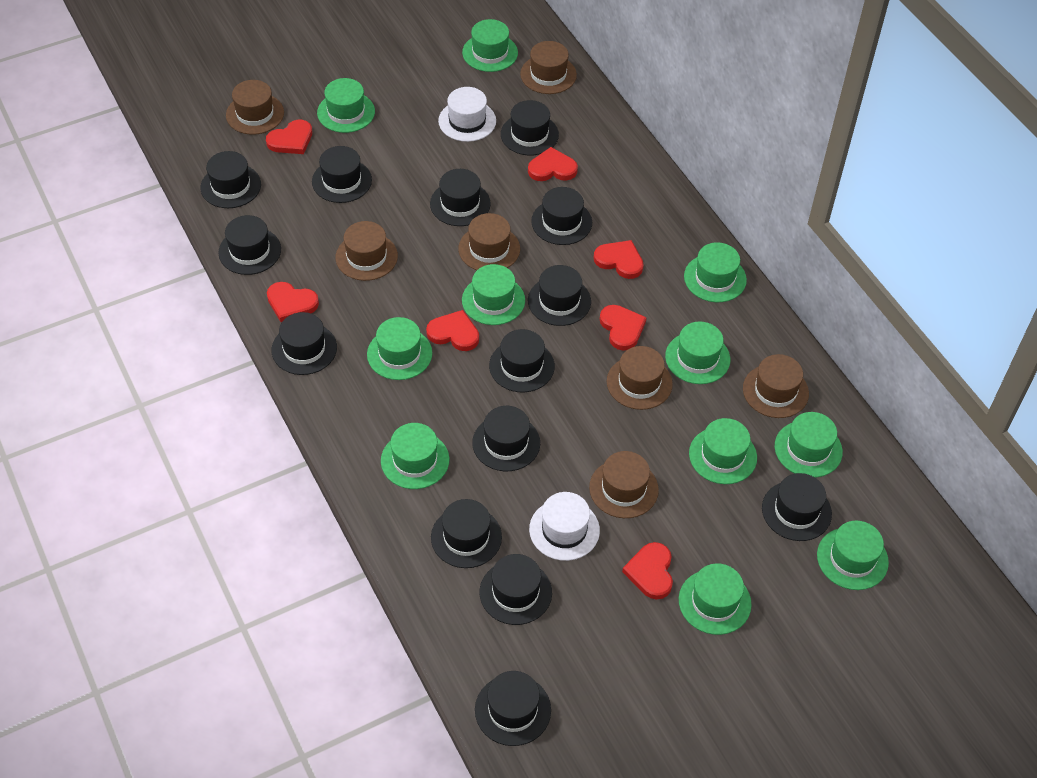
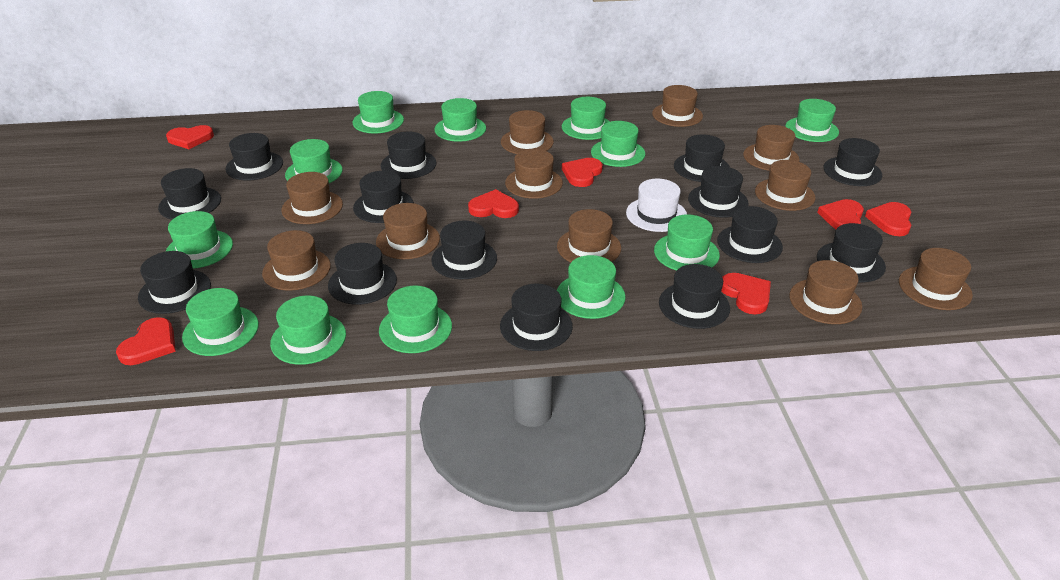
brown hat: [226,80,284,135] [335,221,398,281] [458,213,520,270] [520,41,577,94] [589,451,659,518] [607,346,673,410] [743,354,809,418] = 7 -> [262,230,331,291] [281,172,343,224] [376,203,440,259] [501,110,554,154] [505,149,563,199] [557,209,621,262] [652,85,703,127] [743,125,800,171] [755,160,816,211] [789,260,862,324] [899,248,973,310] = 11
green hat: [317,78,375,133] [367,317,432,380] [381,423,449,489] [462,19,518,72] [462,264,525,325] [665,322,730,384] [679,563,752,635] [684,242,747,302] [689,418,757,484] [775,412,843,477] [817,521,889,590] = 11 -> [166,211,233,269] [182,288,259,356] [270,295,346,365] [285,139,343,183] [352,91,404,133] [379,286,452,353] [434,98,486,142] [557,255,626,319] [562,97,610,140] [591,121,645,167] [654,214,720,271] [785,99,839,142] = 12
white hat: [438,87,496,142] [529,492,600,561] = 2 -> [626,179,687,232] = 1

